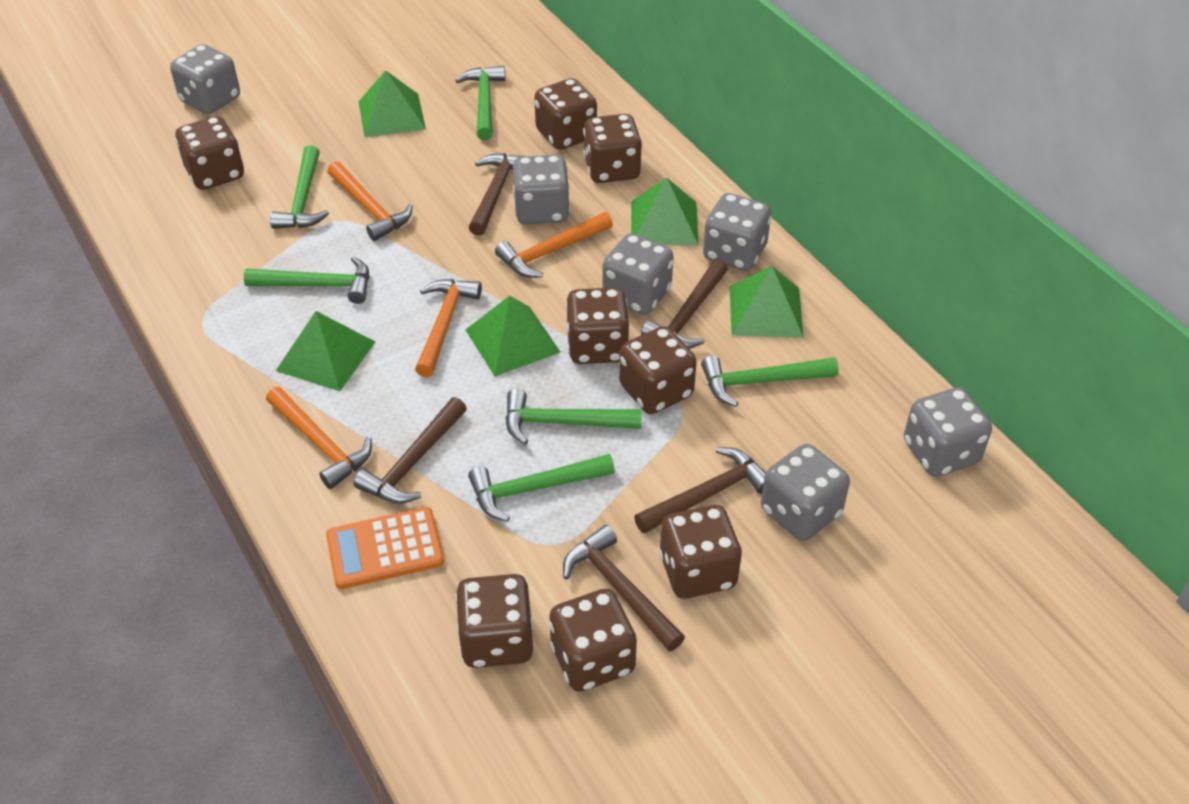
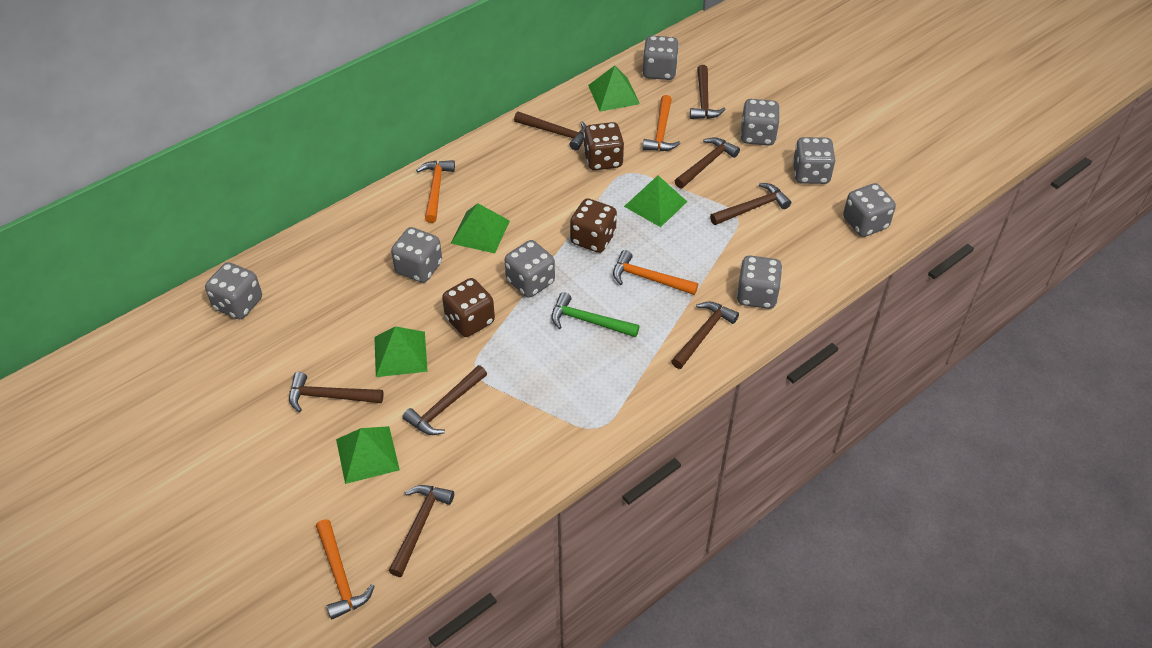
brown dice: [175,116,244,190] [455,574,533,668] [534,78,597,150] [549,589,637,692] [566,287,629,364] [583,114,642,183] [619,326,697,414] [659,505,742,599] = 8 -> [442,278,495,337] [570,198,617,253] [583,122,624,170] = 3
brown hammer: [354,397,467,504] [469,153,522,236] [563,525,685,651] [634,447,766,534] [641,259,728,349] = 5 -> [289,372,384,412] [389,485,454,577] [403,365,487,435] [514,112,586,150] [671,301,739,369] [675,137,740,189] [690,65,726,119] [710,183,791,225] = 8
green hammer: [244,256,369,304] [270,145,329,229] [455,66,506,140] [468,454,615,522] [505,389,642,444] [701,356,839,407] = 6 -> [552,292,640,337] = 1
grey dice: [170,44,240,114] [513,155,570,225] [602,233,674,315] [703,193,772,271] [761,444,850,541] [904,387,992,477] = 6 -> [205,262,262,319] [391,227,442,283] [505,240,555,298] [643,36,679,80] [737,256,783,309] [740,99,780,145] [793,137,835,184] [843,183,896,237] = 8
orange calculator: [326,507,444,589] = 1 -> none = 0

